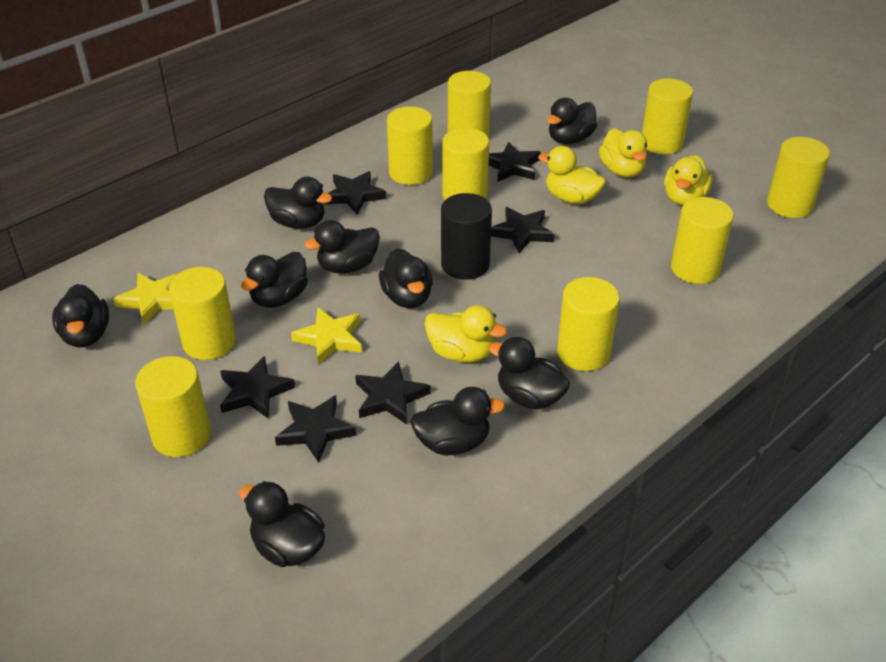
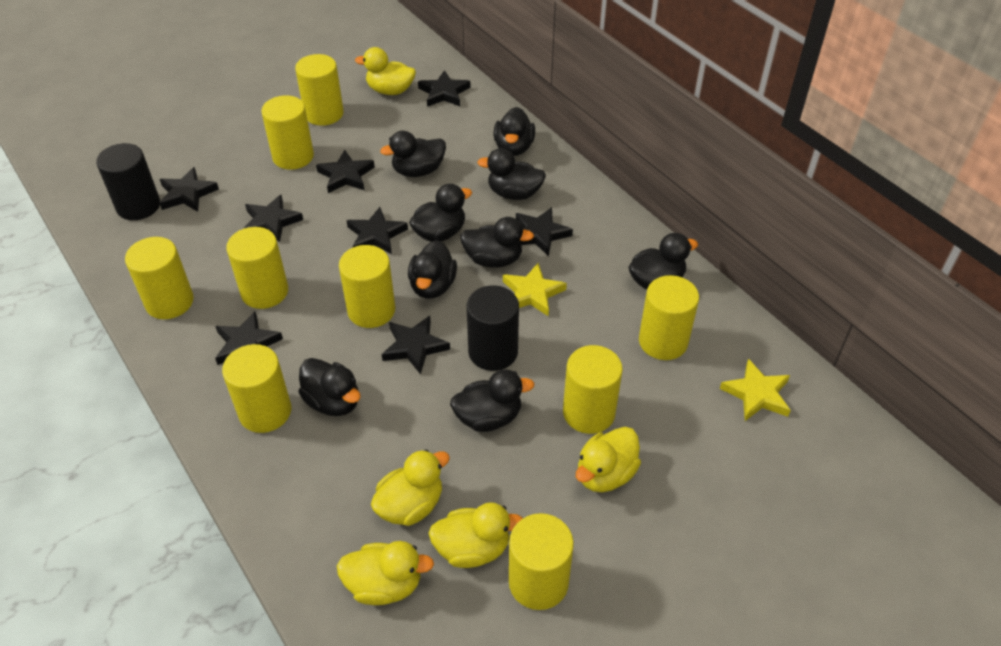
black cylinder: [441,193,492,280] = 1 -> [96,143,160,220] [467,285,519,371] = 2
black star: [220,356,295,419] [275,395,356,463] [324,171,386,215] [355,361,430,425] [489,142,541,182] [491,207,554,253] = 6 -> [160,167,219,212] [215,311,283,365] [243,195,303,242] [316,150,375,193] [346,207,408,254] [382,316,450,375] [418,70,471,107] [516,207,573,256] = 8
yellow duck: [424,305,507,363] [538,146,606,204] [599,128,647,177] [664,155,713,205] = 4 -> [337,541,434,605] [355,47,416,95] [371,450,450,526] [428,502,523,568] [576,427,641,492] = 5

